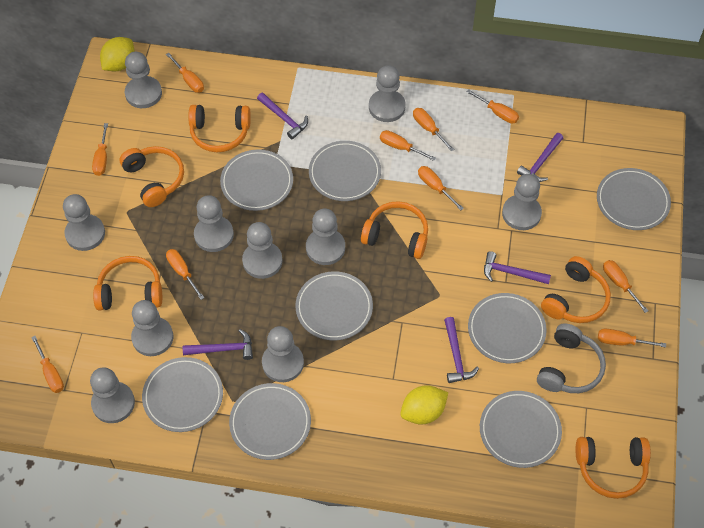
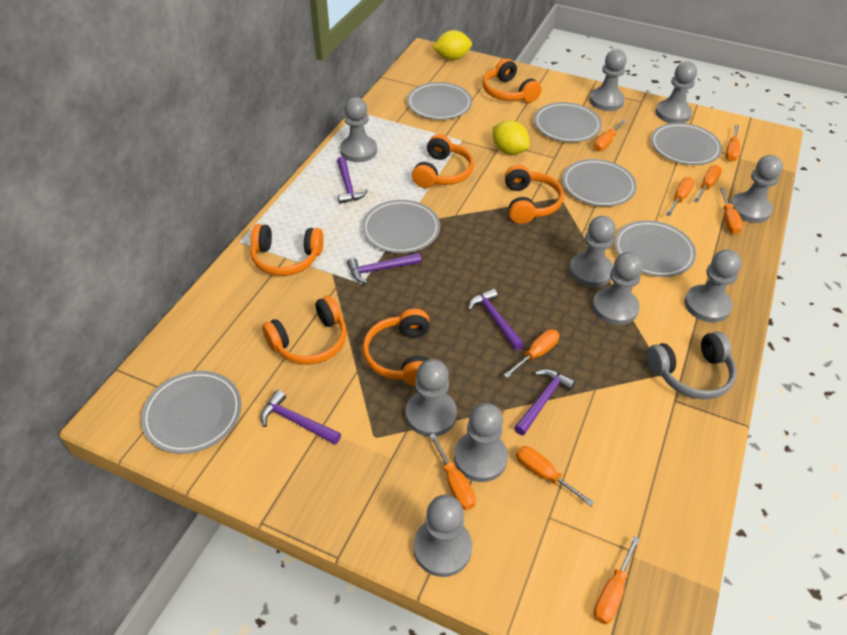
grey plate: [142,357,223,432] [220,150,293,211] [229,383,311,460] [295,271,373,340] [309,141,381,201] [468,293,547,363] [480,391,562,468] [597,168,671,230] = 8 -> [141,371,241,454] [362,200,440,253] [407,82,472,120] [534,102,602,142] [562,159,637,207] [614,220,696,277] [651,123,722,165] = 7
orange screwdriver: [31,336,64,393] [92,123,108,176] [166,53,204,93] [166,249,204,300] [380,130,436,161] [413,108,455,152] [418,166,464,211] [466,89,519,124] [598,329,666,348] [603,260,648,313] = 10 -> [429,434,476,510] [504,329,559,378] [516,446,594,506] [594,119,626,151] [594,536,640,624] [666,177,695,216] [694,165,722,203] [720,188,743,234] [725,125,740,162] = 9

